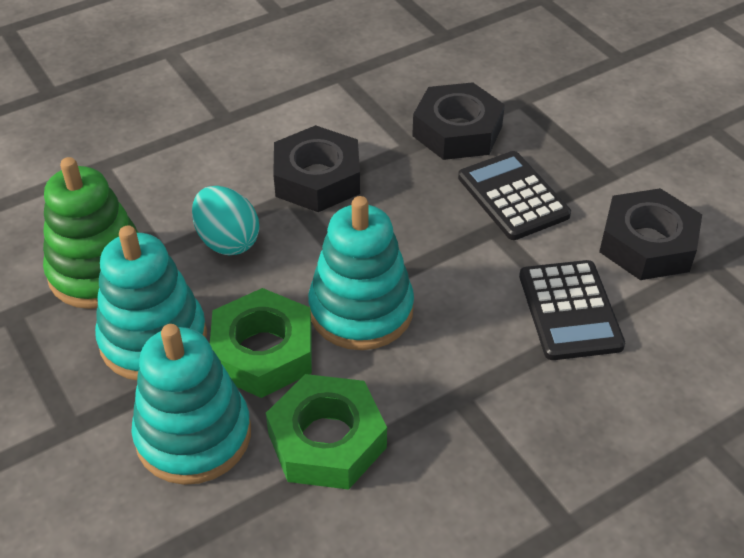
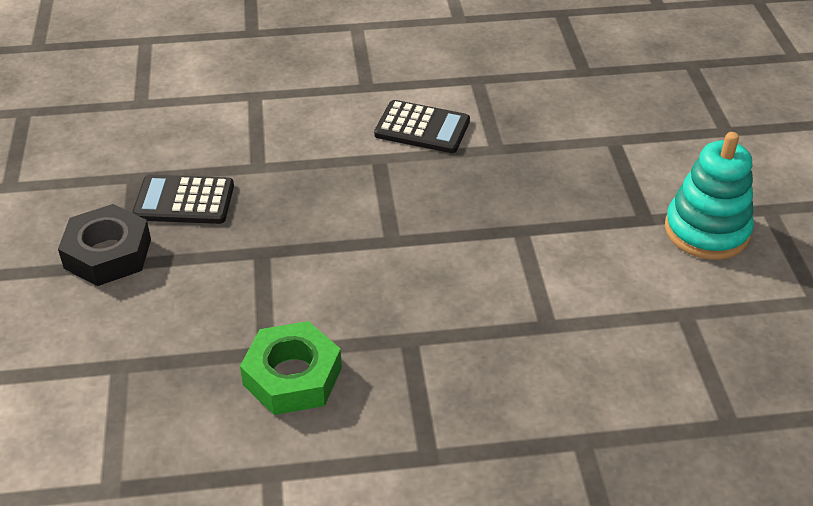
black nut: [273,125,360,212] [412,82,505,160] [599,188,702,280] = 3 -> [58,204,151,286] = 1
green nut: [210,288,312,398] [266,374,387,490] = 2 -> [240,321,342,415] = 1
green stacking toy: [43,157,139,309] = 1 -> none = 0
turquoise egg: [192,186,259,255] = 1 -> none = 0
turquoise stacking toy: [95,226,207,380] [131,324,251,485] [308,196,414,350] = 3 -> [665,132,754,260] = 1

